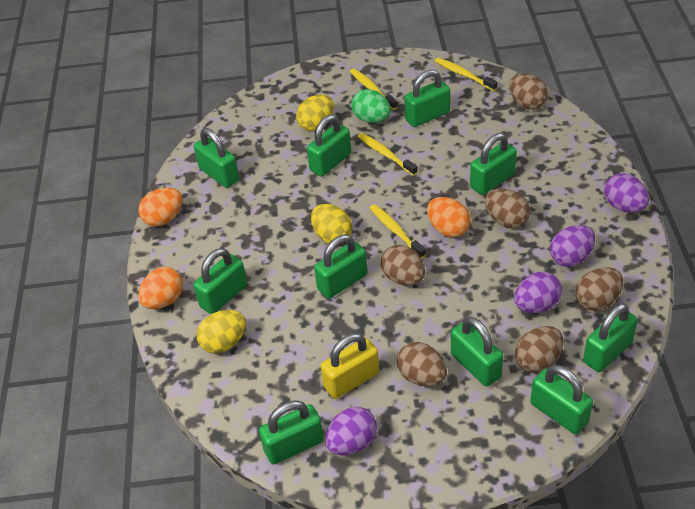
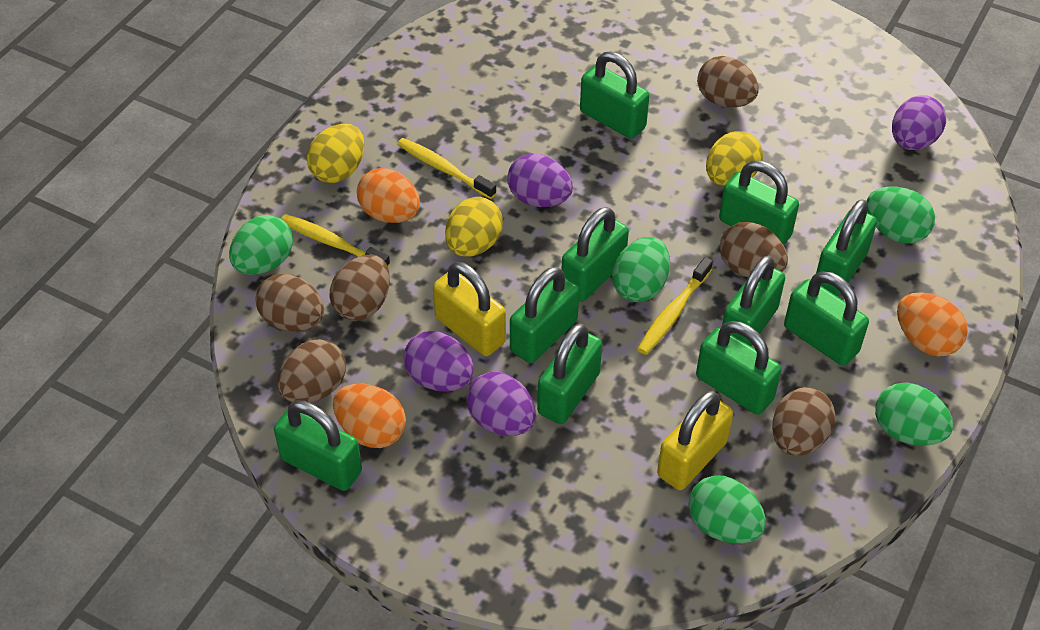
green egg: [351,89,391,123] = 1 -> [229,215,293,275] [612,237,670,302] [688,475,766,544] [867,186,935,244] [875,383,954,446] = 5
yellow padlock: [321,333,379,399] = 1 -> [433,262,506,356] [657,391,733,490] = 2
yellow toothbrush: [350,69,398,110] [358,133,418,176] [370,204,426,258] [435,58,498,91] = 4 -> [281,214,390,267] [397,138,497,199] [637,257,713,355] = 3

